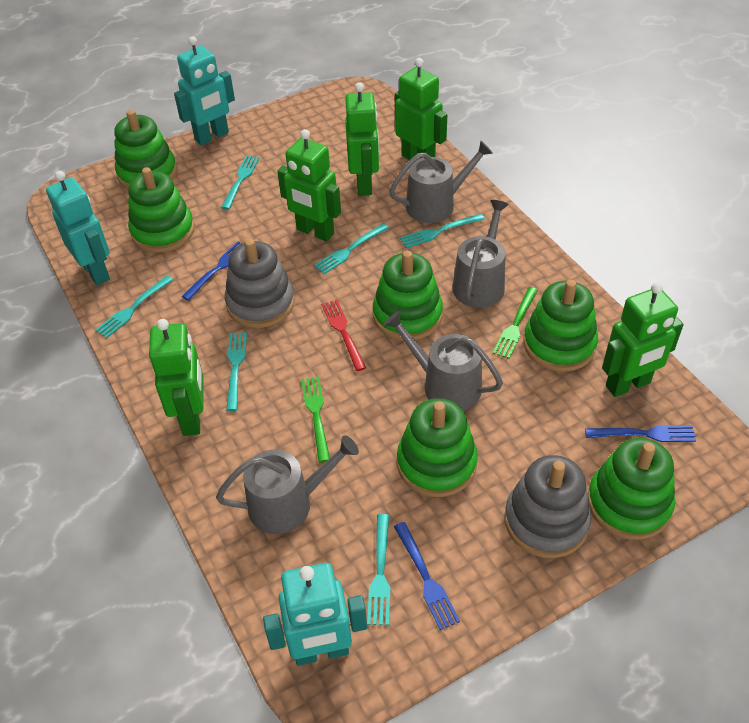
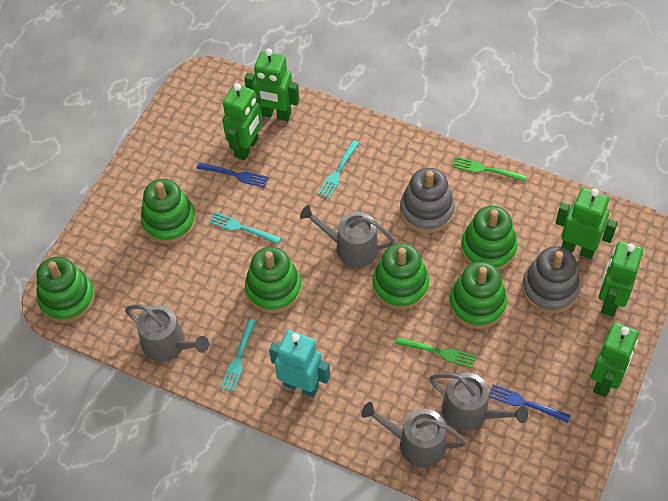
blue fork: [182,241,243,301] [394,522,460,630] [585,425,696,442] = 3 -> [197,162,269,188] [488,384,571,423] = 2
red fork: [321,300,366,371] = 1 -> none = 0
turquoise fork: [96,275,173,338] [221,155,260,210] [226,332,247,411] [314,223,389,274] [367,514,391,625] [400,214,485,248] = 6 -> [209,212,281,244] [221,319,256,392] [318,140,359,199] = 3
turquoise robot: [46,171,110,285] [174,36,235,145] [263,563,367,666] = 3 -> [269,330,330,398] = 1

